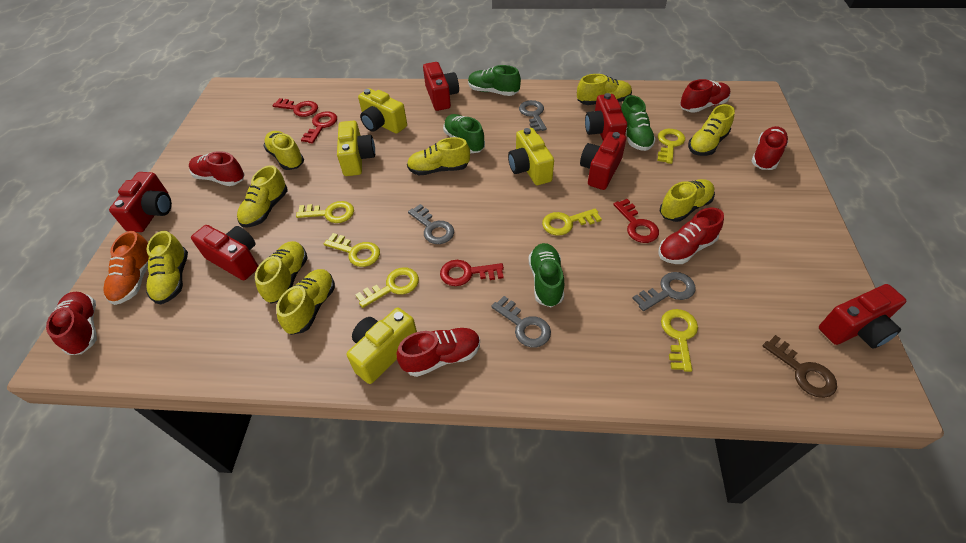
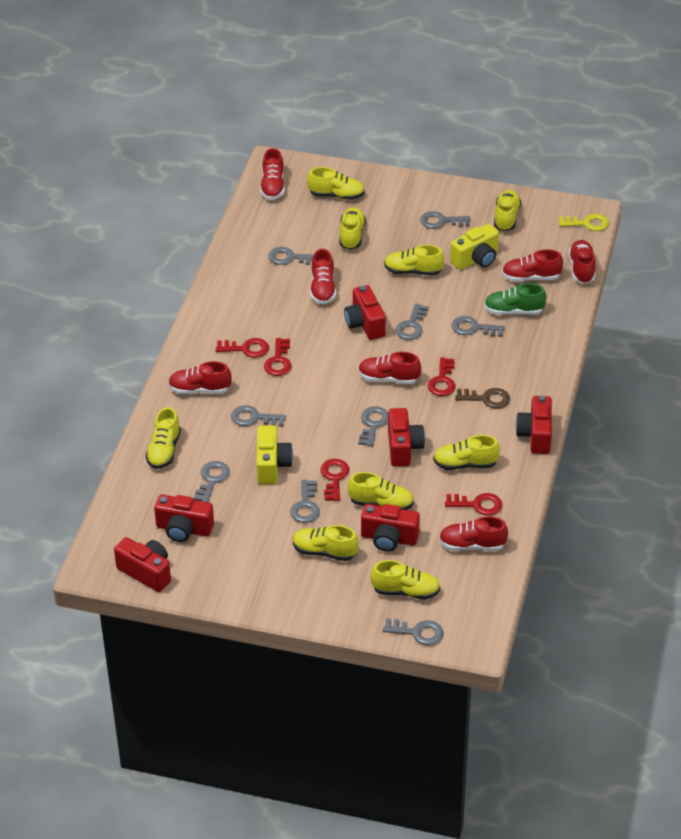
green shoe: [443,114,485,153] [468,65,521,96] [529,243,564,307] [621,95,656,151] = 4 -> [484,283,546,315] = 1
grey key: [408,204,454,244] [491,296,551,347] [519,100,547,131] [632,272,696,311] = 4 -> [194,461,230,502] [231,405,286,427] [268,247,313,265] [290,480,320,523] [358,406,388,447] [383,618,444,645] [395,304,428,340] [420,211,470,229] [452,316,505,337] = 9
orange shoe: [103,231,149,305] = 1 -> none = 0
red key: [273,98,318,117] [301,111,337,144] [440,260,504,286] [613,199,659,243] = 4 -> [216,338,269,358] [264,338,291,376] [320,459,349,501] [428,357,455,396] [445,493,502,516] = 5
red shoe: [46,292,97,355] [189,151,245,186] [397,328,480,377] [659,208,724,264] [680,79,730,113] [751,126,789,170] = 6 -> [168,361,232,394] [260,148,285,200] [310,249,336,304] [358,352,421,384] [439,516,508,551] [502,249,563,281] [568,240,595,284] = 7
yellow camera: [337,120,375,176] [347,308,417,384] [358,88,407,134] [508,128,554,185] = 4 -> [256,425,293,484] [450,224,499,270] = 2
yellow key: [296,201,354,223] [324,233,380,267] [355,268,419,308] [542,208,602,236] [657,129,685,164] [661,309,698,372] = 6 -> [559,214,609,231] = 1

